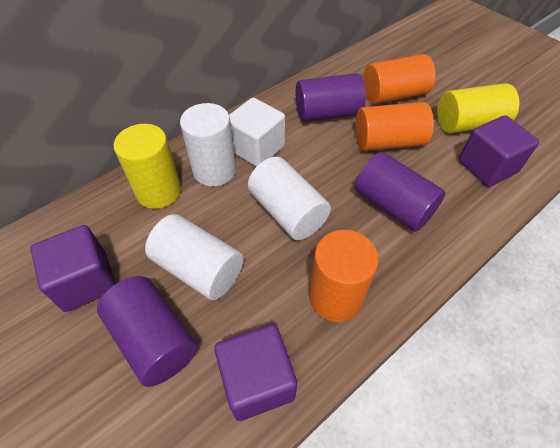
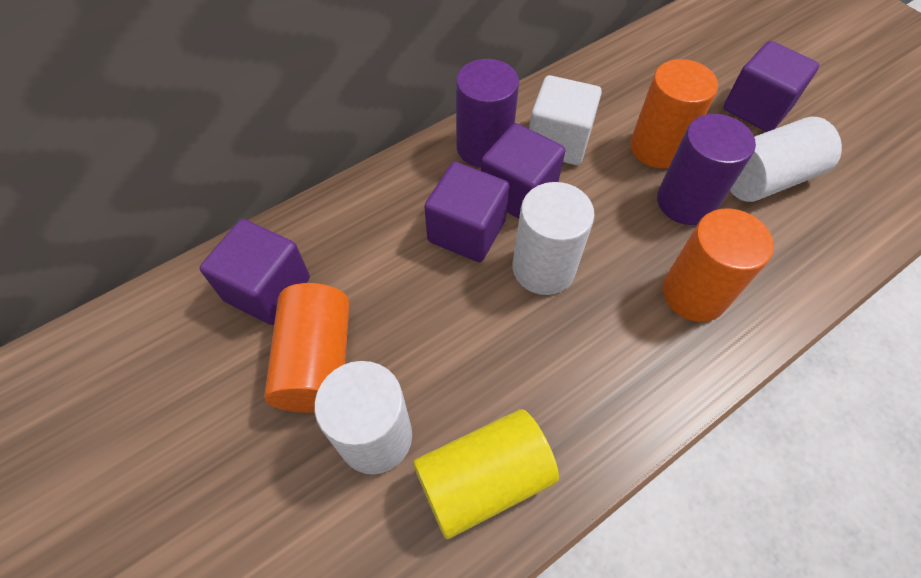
purple cube: [30,225,116,312] [214,324,297,421] [459,115,539,187] = 3 -> [200,219,310,325] [424,162,510,262] [481,123,565,219] [723,41,819,132] = 4
purple cylinder: [97,276,197,387] [296,73,366,122] [355,152,446,232] = 3 -> [456,59,519,168] [657,114,756,225] = 2
yellow cylinder: [114,124,181,209] [437,83,519,133] = 2 -> [413,409,559,539] = 1

